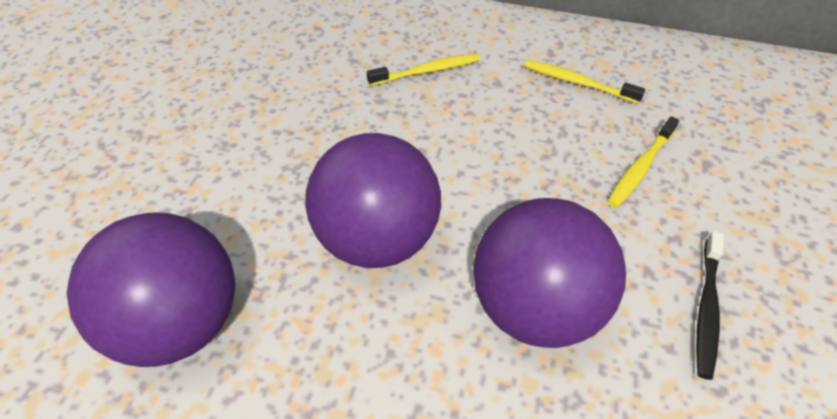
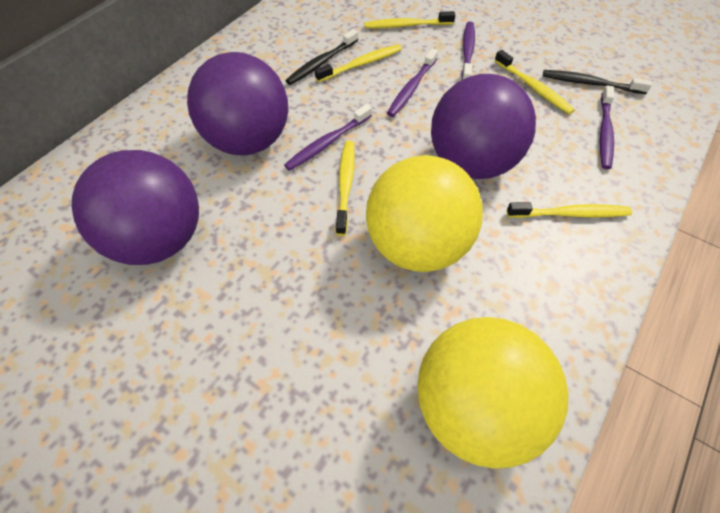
black toothbrush: [696,231,724,380] = 1 -> [285,29,358,85] [543,70,652,94] = 2
purple toothbrush: none = 0 -> [284,104,372,171] [387,48,438,117] [462,21,475,80] [600,85,614,169] = 4
yellow ball: none = 0 -> [366,155,483,272] [417,317,569,469] = 2
yellow toothbrush: [367,54,481,86] [524,60,645,104] [607,116,679,208] = 3 -> [315,44,402,82] [336,141,355,236] [364,11,455,28] [494,50,575,114] [507,202,632,218] = 5

